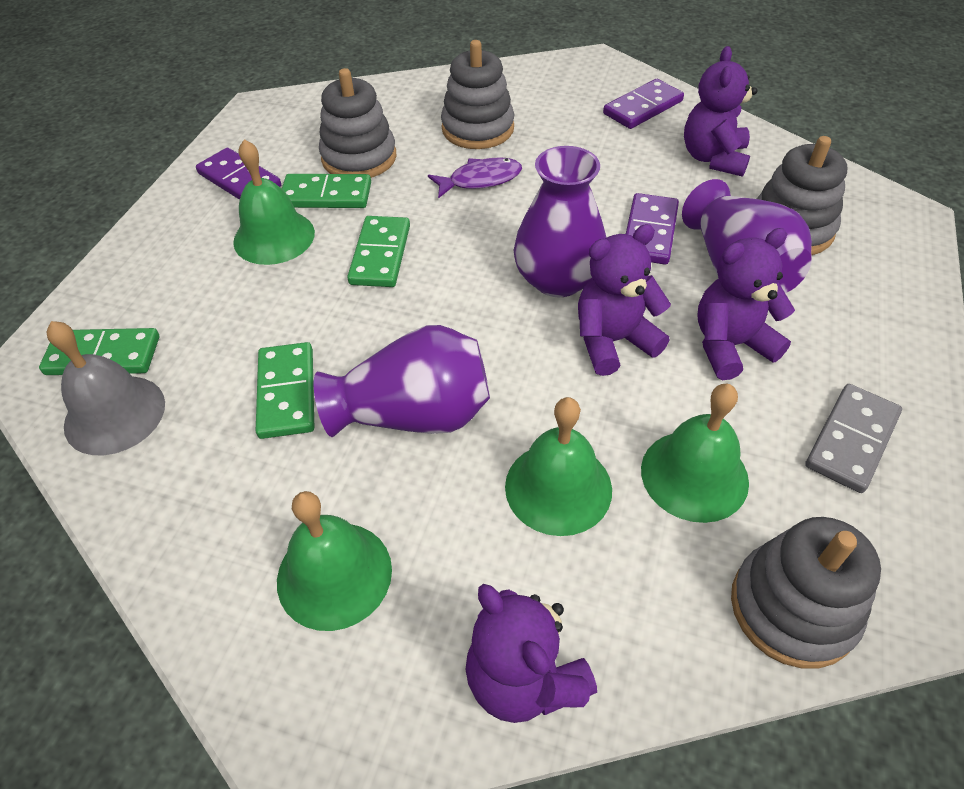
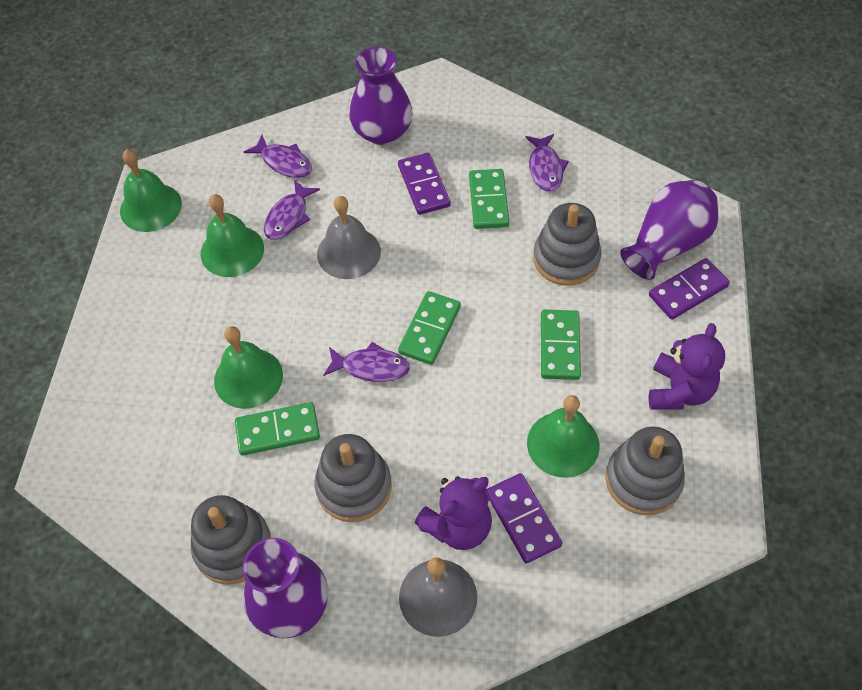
grey bell: [46,321,165,455] = 1 -> [317,196,381,279] [399,557,477,637] = 2
grey domino: [805,384,902,493] = 1 -> none = 0
purple fish: [428,157,522,199] = 1 -> [244,135,312,178] [264,180,320,240] [323,342,410,382] [525,134,569,192] = 4
purple teddy bear: [465,584,597,723] [578,224,671,376] [684,46,758,177] [697,228,795,380] = 4 -> [415,476,492,550] [649,323,725,409] = 2

